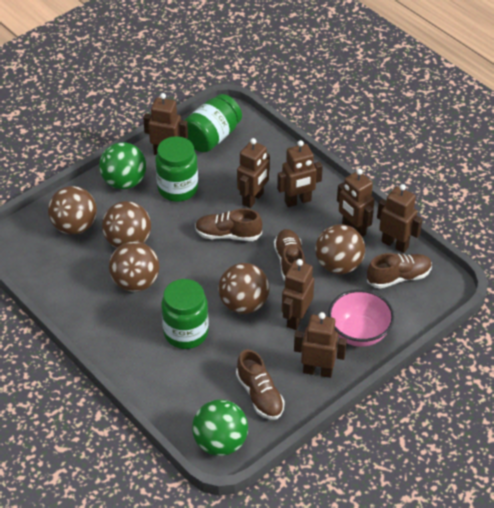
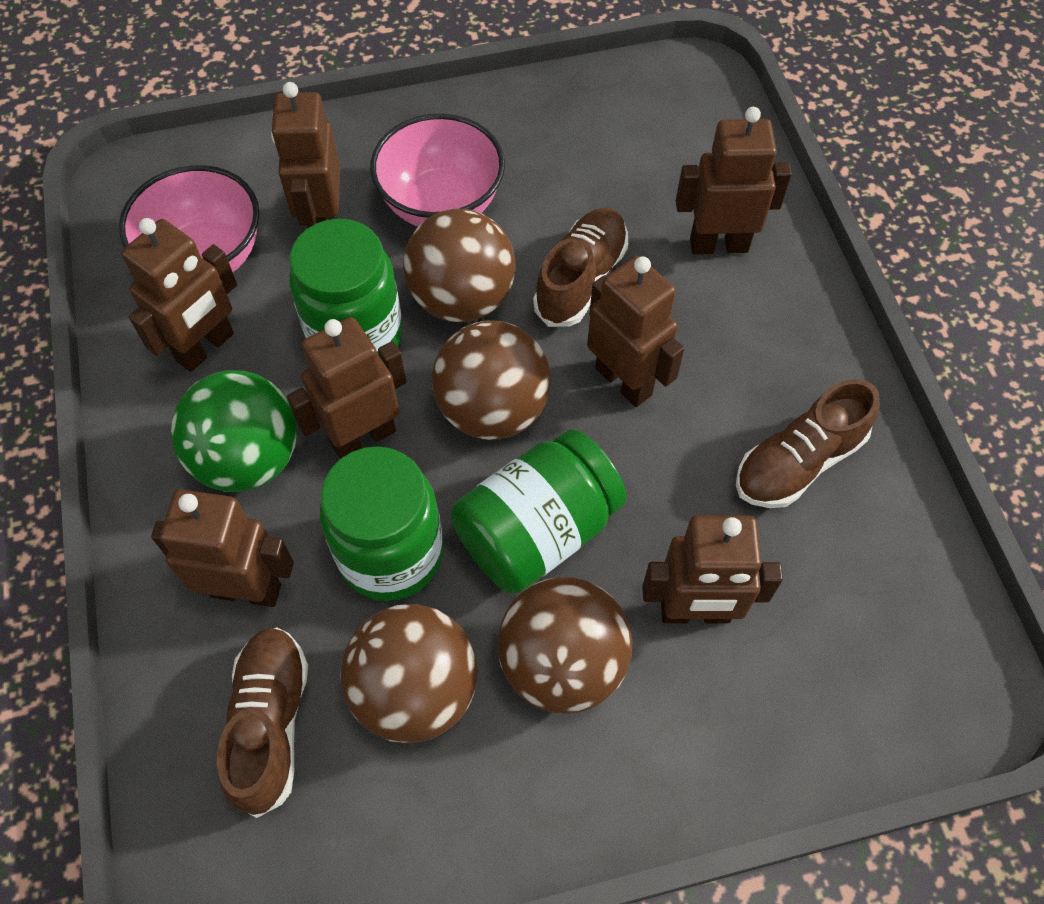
brown ball: [48,186,97,235] [102,201,151,248] [109,241,160,292] [218,263,270,314] [315,224,365,274] = 5 -> [340,604,478,743] [403,208,516,322] [432,320,551,440] [498,577,632,714] = 4
brown shoe: [195,208,262,241] [236,349,285,420] [274,229,306,281] [367,253,432,289] = 4 -> [217,627,308,818] [533,208,628,327] [736,379,880,508] = 3
green ball: [99,142,146,189] [192,399,248,456] = 2 -> [171,370,297,492] = 1
pink bowl: [328,289,394,347] = 1 -> [119,165,259,272] [370,114,505,226] = 2

